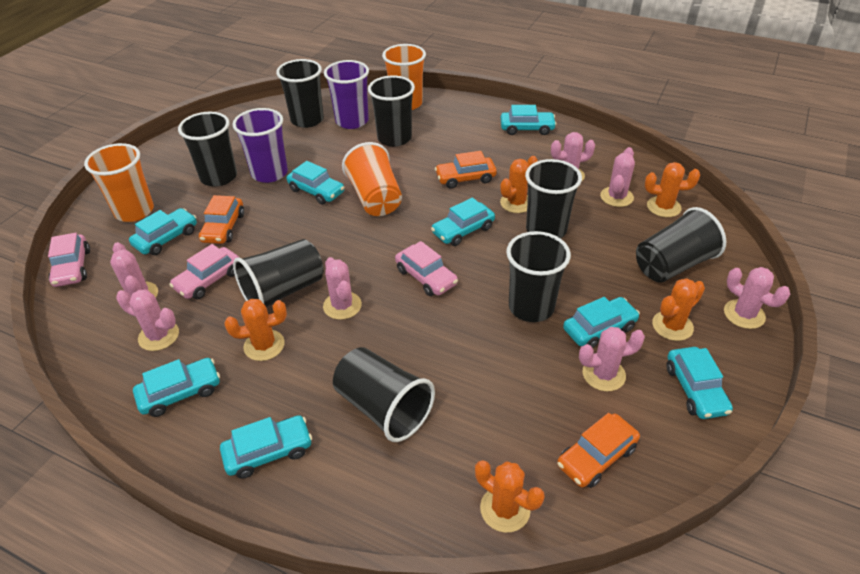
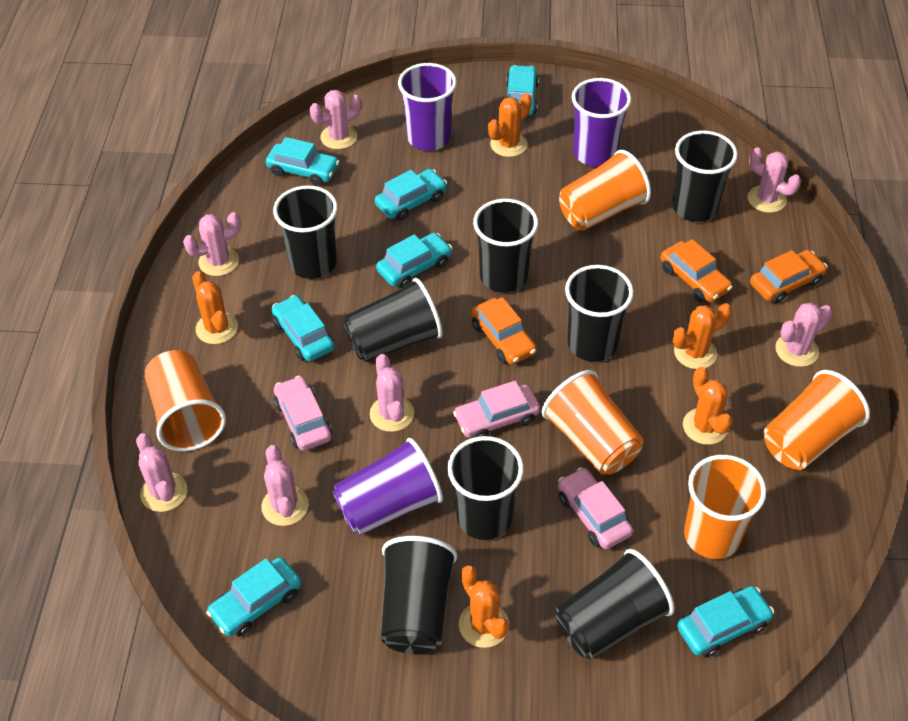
orange cup: [84,143,154,222] [342,142,402,216] [382,44,426,110] = 3 -> [145,350,226,451] [542,370,643,475] [559,150,651,231] [684,455,766,559] [764,370,870,470] = 5
purple cup: [233,108,288,183] [324,60,369,129] = 2 -> [333,438,443,535] [398,63,457,151] [572,78,631,167] = 3
turquoise car: [129,208,197,255] [133,358,220,417] [220,415,312,479] [287,161,345,205] [431,198,495,246] [501,105,557,135] [563,297,640,348] [666,347,733,419] = 8 -> [206,557,301,636] [266,137,340,186] [271,295,334,362] [375,169,447,221] [376,233,452,288] [506,65,539,115] [677,586,774,658] = 7

